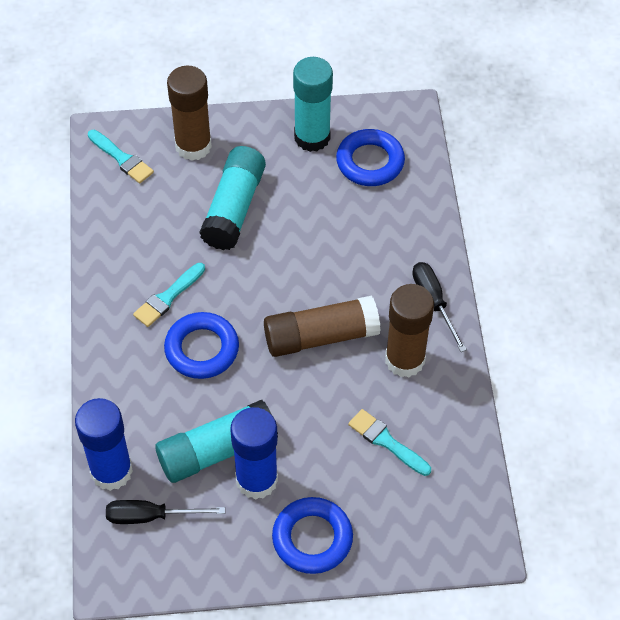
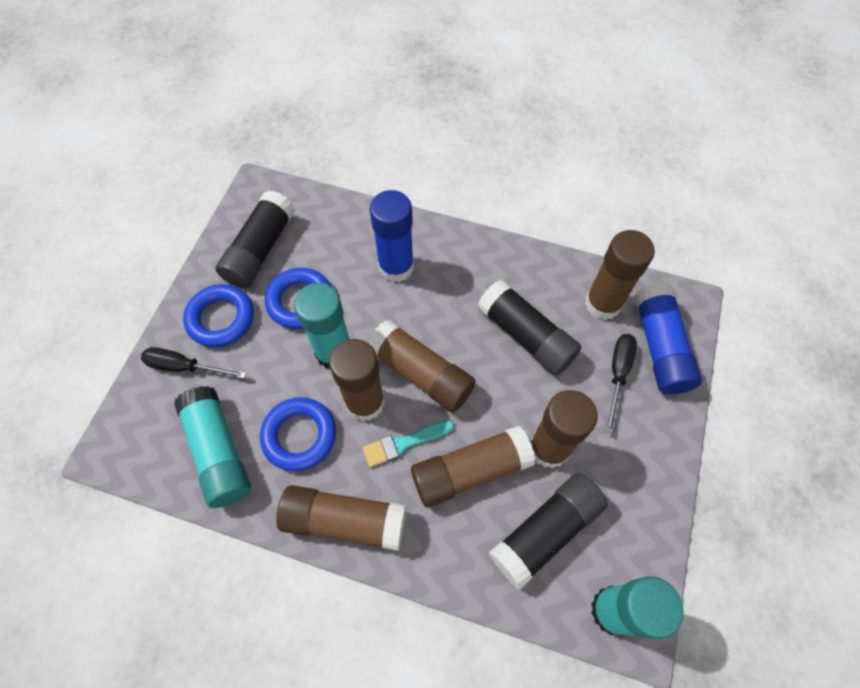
black glue stick: none = 0 -> [215,190,295,289] [477,280,582,376] [489,473,608,590] = 3
brown glue stick: [167,66,212,161] [264,295,381,357] [385,284,434,377] = 3 -> [276,485,406,551] [329,339,385,422] [368,320,476,412] [411,426,536,508] [530,390,598,469] [585,230,655,320] = 6
turquoise brush: [88,130,154,183] [133,263,205,327] [348,409,431,476] = 3 -> [363,420,454,467] = 1

